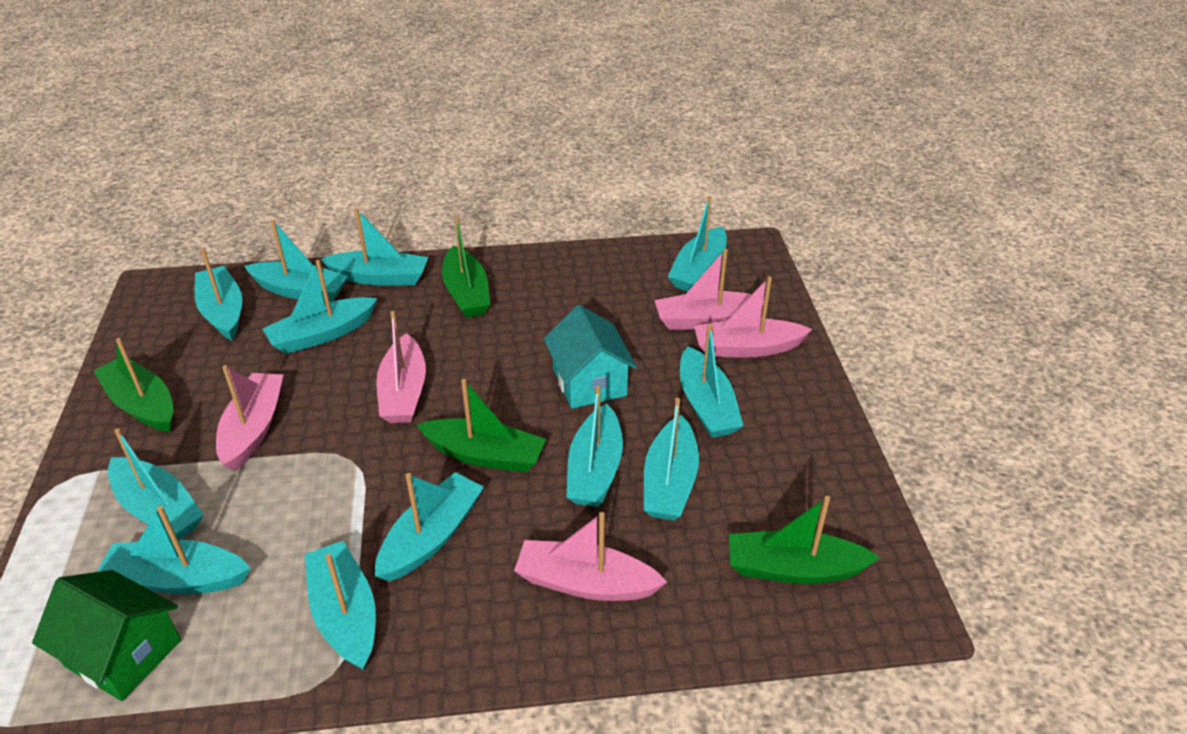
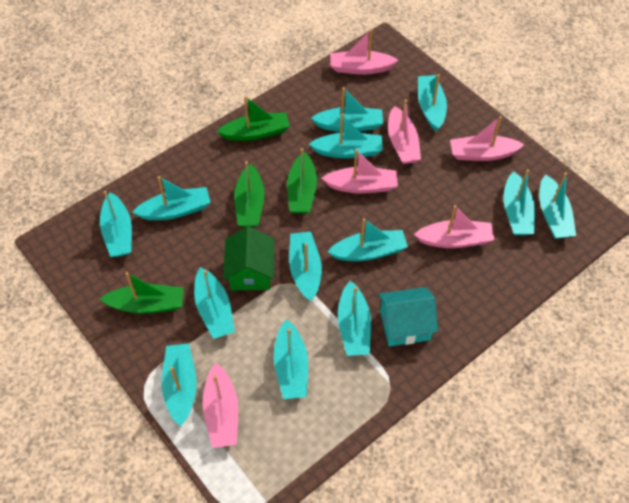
pink boat: [216,365,283,471] [376,311,426,423] [514,512,667,601] [654,249,764,330] [694,276,812,358] = 5 -> [203,363,238,448] [322,149,398,194] [330,29,399,75] [388,99,421,164] [414,205,495,248] [450,116,525,161] = 6
turquoise boat: [97,506,251,594] [108,428,204,540] [195,248,242,340] [244,220,348,302] [262,260,378,354] [305,541,376,671] [321,208,429,286] [375,472,484,582] [566,386,623,507] [644,398,699,520] [667,196,727,292] [680,324,743,438] = 12 -> [100,191,132,257] [132,176,211,220] [162,343,197,427] [194,267,235,339] [274,319,308,399] [289,232,322,301] [309,114,383,159] [311,87,383,132] [327,218,408,261] [338,280,371,356] [418,74,447,131] [503,169,535,235] [539,172,576,239] = 13

